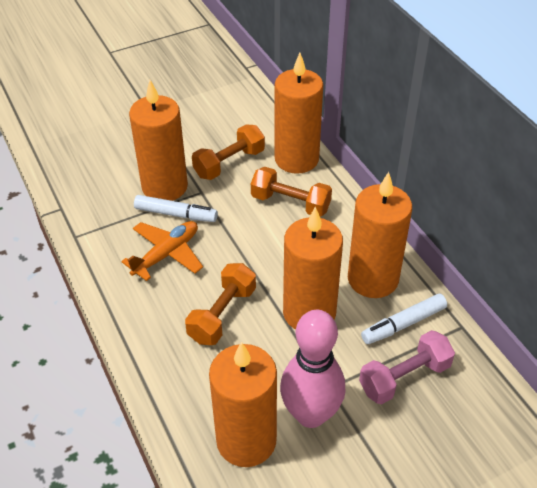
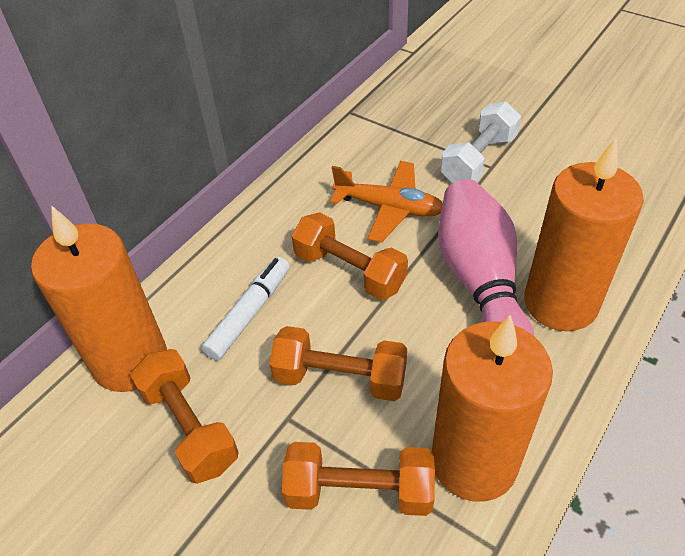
orange candle: [129,80,188,201] [209,342,277,467] [275,53,323,174] [283,207,343,330] [348,172,412,298] = 5 -> [31,205,167,392] [432,315,553,502] [524,138,644,331] = 3
orange dumbbell: [185,263,256,345] [192,124,265,180] [251,167,332,217] = 3 -> [130,349,239,484] [269,326,407,401] [282,442,435,516] [292,212,408,300] = 4
pink dumbbell: [359,330,455,404] = 1 -> none = 0
white dumbbell: none = 0 -> [441,101,521,183] = 1
white marker: [134,195,218,222] [361,294,447,344] = 2 -> [202,257,289,360] = 1

